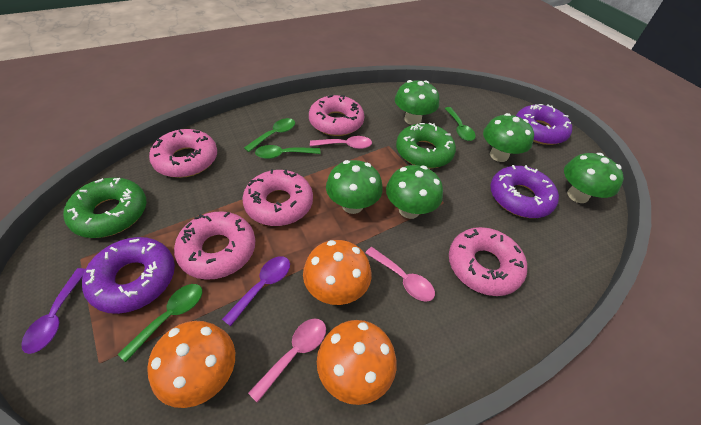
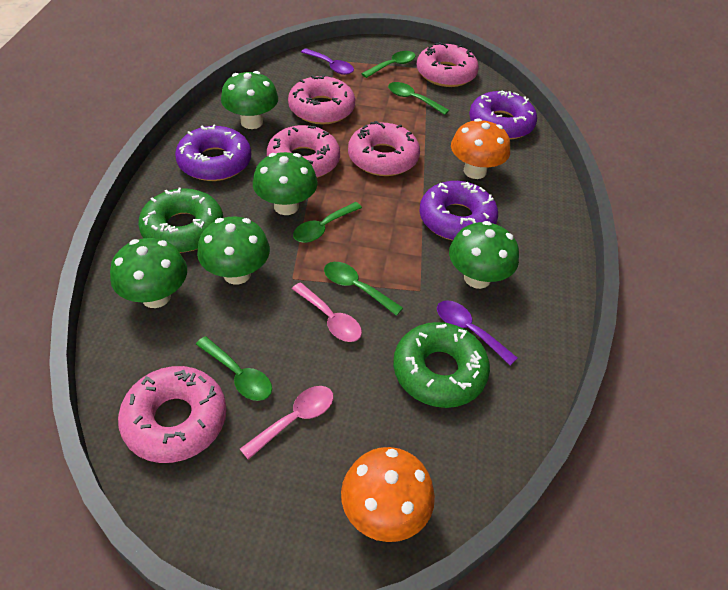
green spoon: [118,284,202,362] [244,118,295,152] [255,145,321,159] [445,107,476,141] = 4 -> [196,336,272,401] [293,202,362,243] [324,262,403,316] [361,51,416,78] [388,82,449,115] = 5
orange mushroom: [147,321,235,408] [303,240,372,305] [317,320,397,405] = 3 -> [341,447,435,542] [451,118,510,179] = 2
pink spoon: [248,319,326,403] [310,136,372,149] [365,247,435,301] = 3 -> [240,386,334,460] [292,282,362,342] = 2

